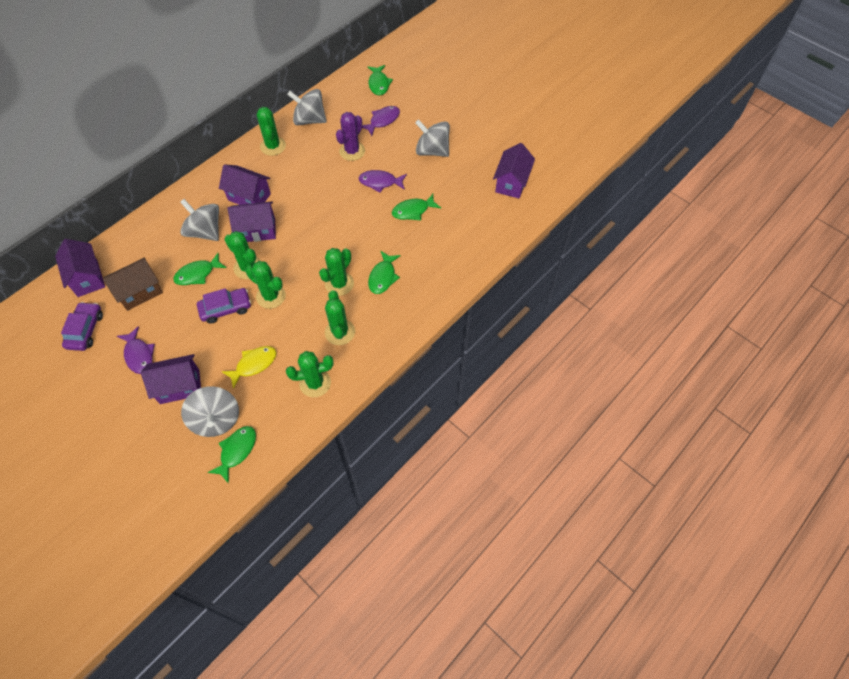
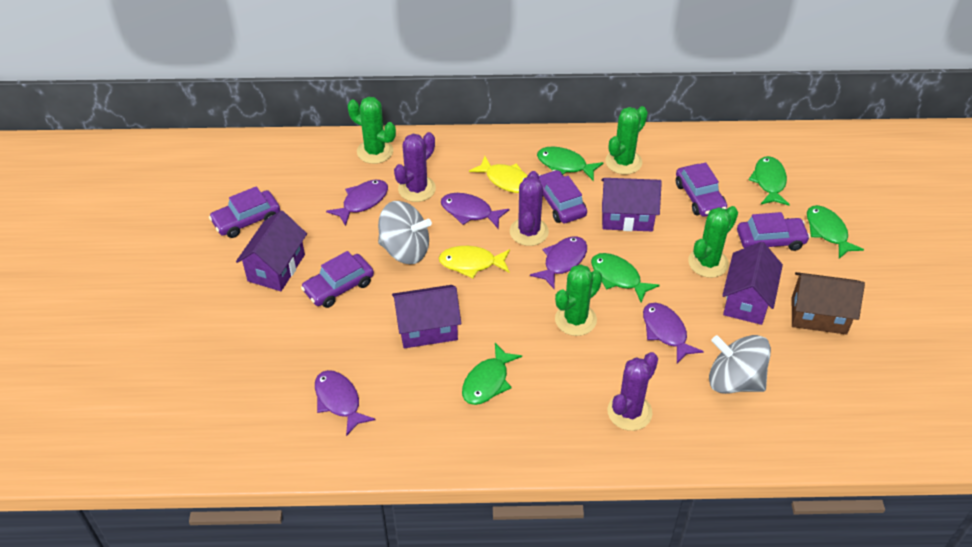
green cactus: [224,231,261,279] [245,261,286,309] [257,107,286,156] [286,351,334,397] [319,248,354,296] [325,290,355,345] = 6 -> [348,97,396,164] [555,264,602,336] [606,106,648,175] [688,206,738,278] = 4
grey spinning top: [180,199,219,241] [181,386,239,437] [287,89,327,125] [415,119,450,157] = 4 -> [378,201,432,264] [709,335,771,394] = 2
purple cactus: [336,112,365,161] = 1 -> [394,132,436,202] [510,171,549,246] [607,352,658,431] = 3
purple car: [61,302,103,351] [197,288,251,324] = 2 -> [209,186,280,238] [301,251,374,308] [539,170,587,223] [676,162,727,217] [737,212,810,251] = 5
purple fish: [117,326,155,374] [359,170,407,192] [362,106,400,136] = 3 -> [315,370,375,436] [326,180,388,226] [441,193,510,229] [530,236,587,289] [643,303,704,364] = 5
purple house: [55,239,105,297] [141,354,201,404] [219,164,271,205] [228,201,276,242] [493,143,535,199] = 5 -> [236,210,307,291] [392,285,461,348] [601,178,662,231] [722,242,783,325] = 4
yellow fish: [221,346,276,389] = 1 -> [439,246,510,278] [469,156,528,193] = 2

